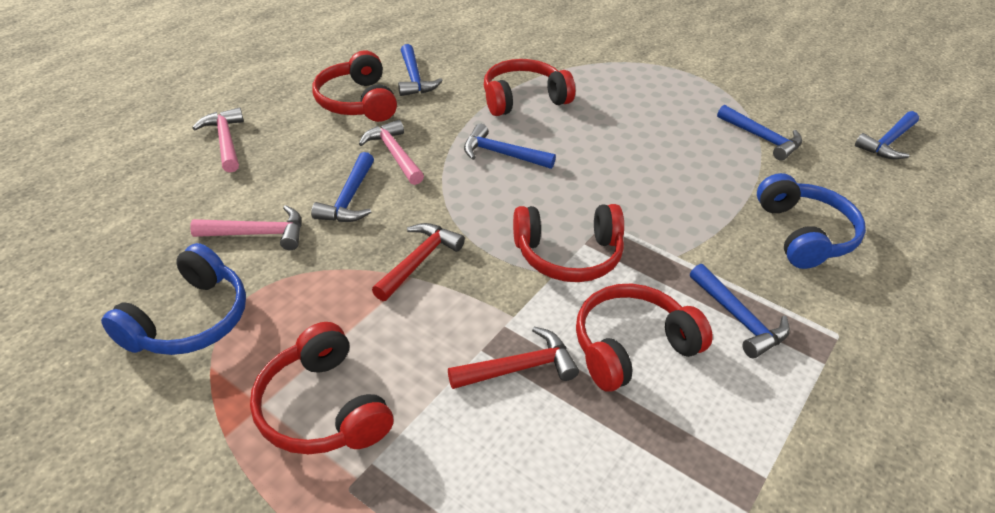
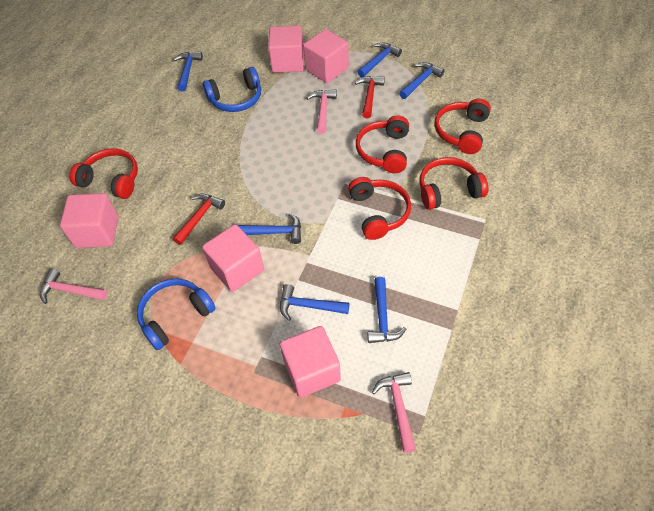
pink cube: none = 0 -> [60,193,118,248] [202,224,264,292] [268,26,304,73] [280,326,341,398] [303,29,349,83] = 5

